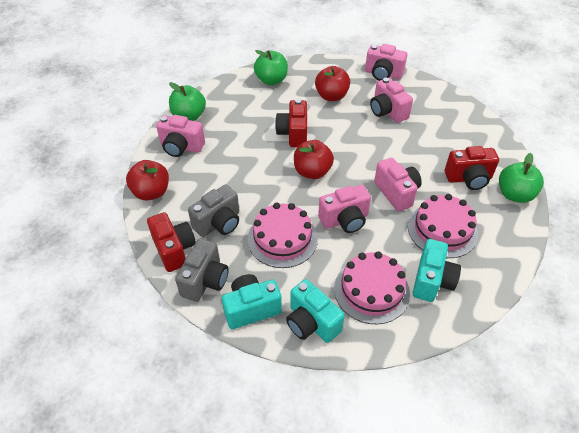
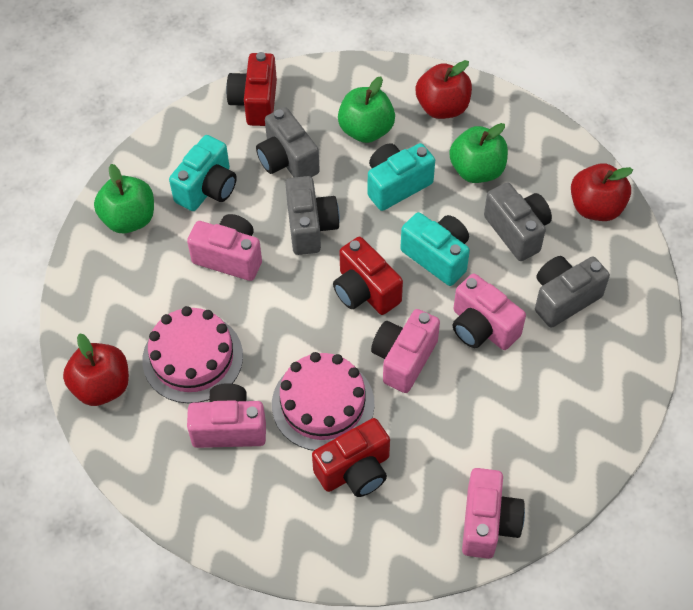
grey camera: [175,239,229,302] [188,185,239,237] = 2 -> [256,107,320,177] [285,176,340,255] [484,182,552,261] [535,256,610,328] = 4
pink cake: [248,203,318,268] [334,251,410,324] [408,194,478,258] = 3 -> [142,306,243,403] [272,352,374,451] = 2

